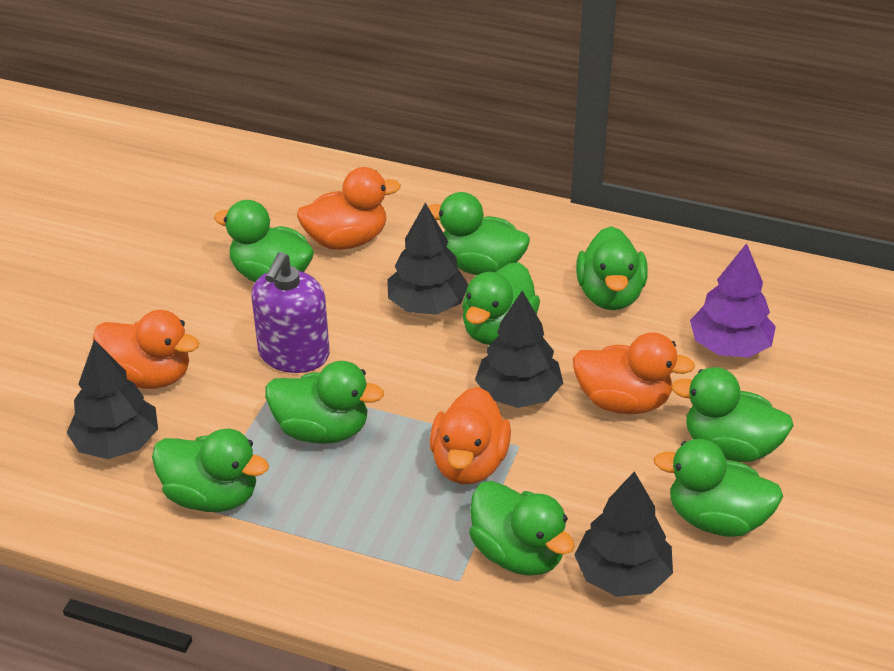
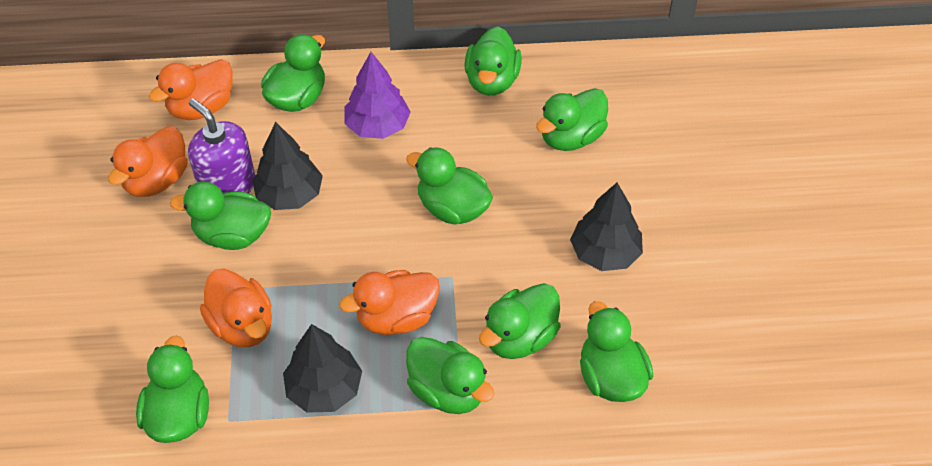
black tree: [67,340,158,459] [387,203,468,314] [475,291,563,408] [575,471,673,597] = 4 -> [252,122,323,210] [283,324,362,413] [570,183,643,271] = 3

